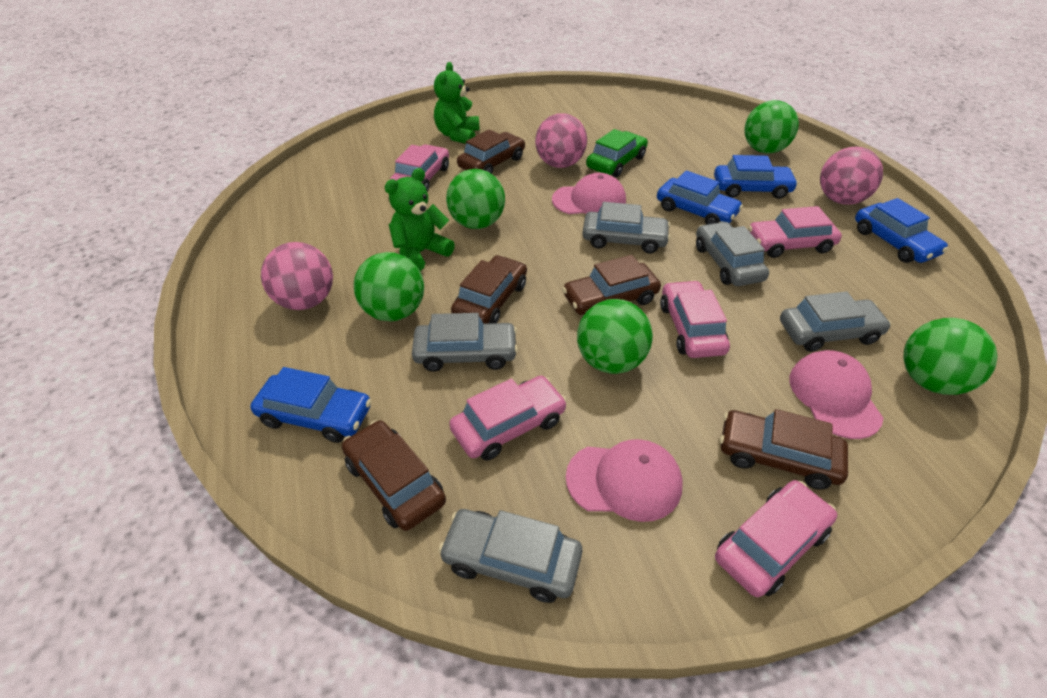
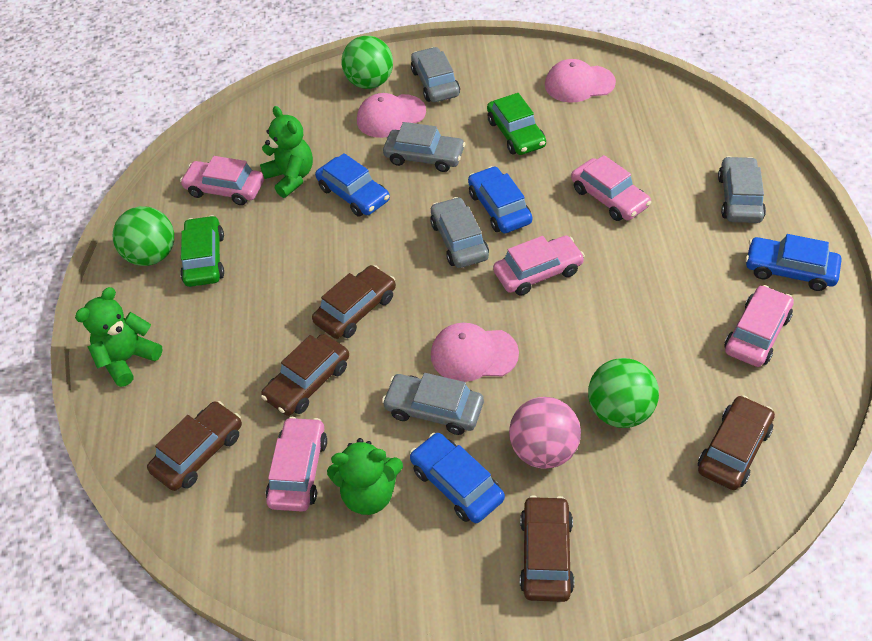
green ball: [354,252,424,321] [446,169,505,229] [577,299,653,374] [745,100,799,154] [903,318,997,395] = 5 -> [113,206,174,266] [341,36,393,89] [588,358,659,428] = 3
green car: [586,129,648,177] = 1 -> [180,215,224,287] [487,93,546,155] = 2
green teddy bear: [385,168,455,271] [434,62,480,144] = 2 -> [75,287,163,387] [260,106,313,198] [327,438,403,515] = 3
pink ball: [261,242,333,310] [535,113,587,168] [820,147,883,205] = 3 -> [509,397,581,469] = 1

